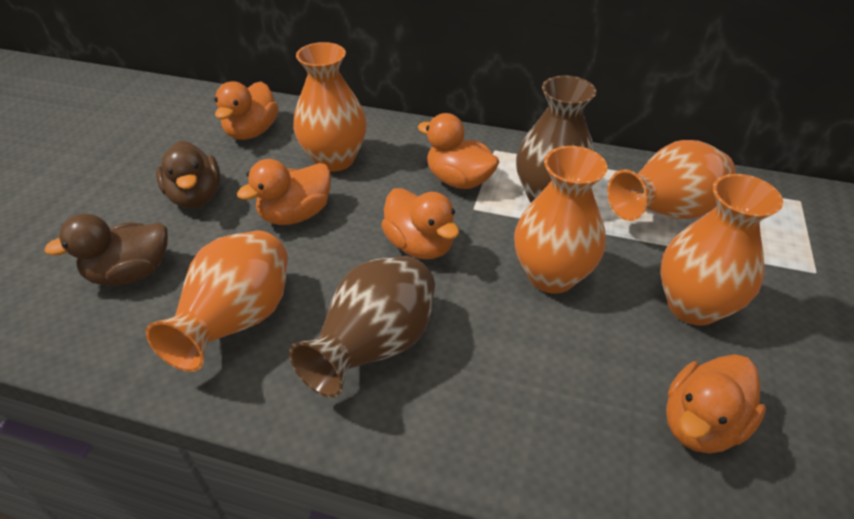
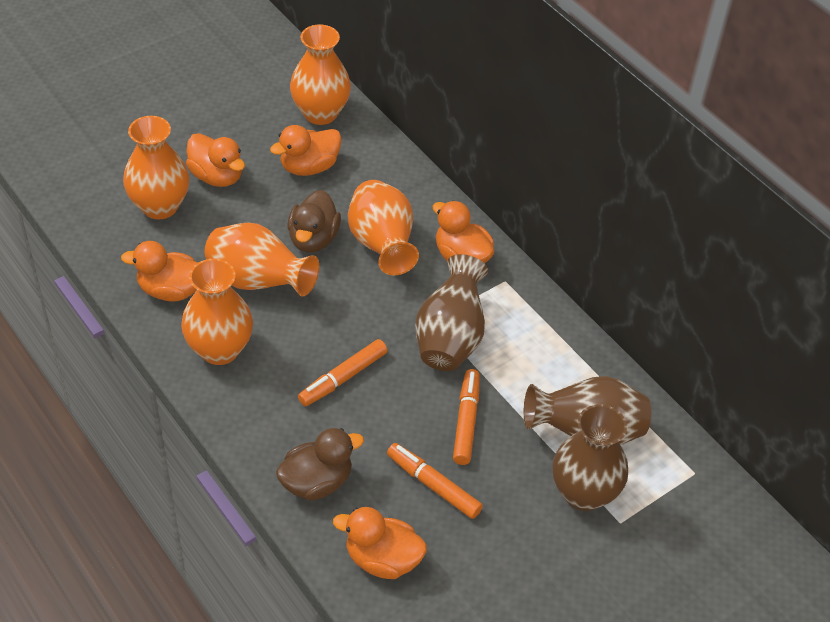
brown vase: [289,256,435,398] [516,76,596,203] = 2 -> [415,254,488,371] [524,376,651,445] [552,404,628,511] = 3
orange marker: none = 0 -> [298,339,388,406] [387,443,483,519] [453,369,480,465] = 3

